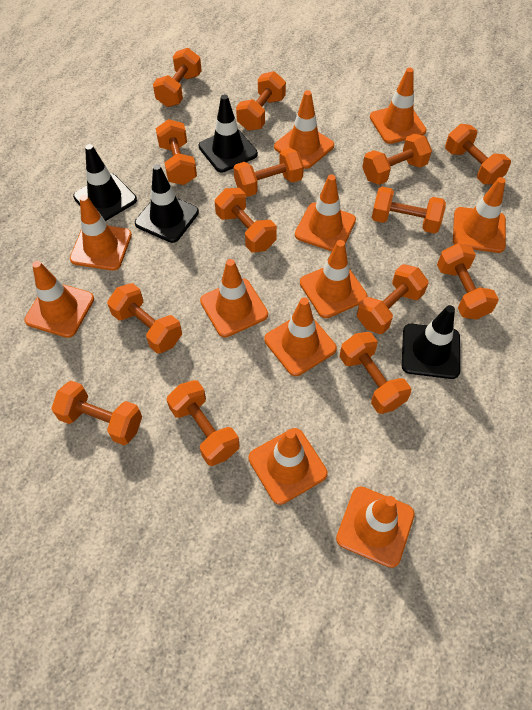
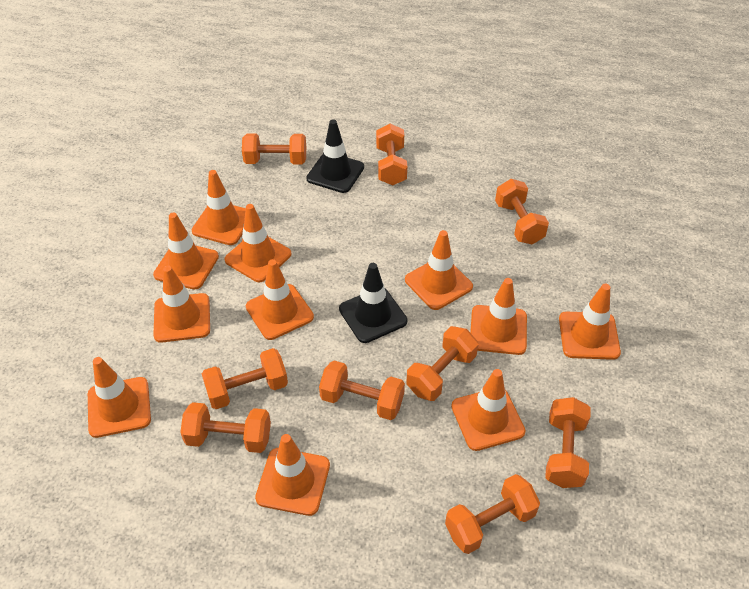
black traffic cone: [73,144,137,221] [135,164,199,243] [199,94,258,172] [402,305,460,379] = 4 -> [306,120,364,193] [339,263,408,343] = 2
orange dumbbell: [51,381,142,445] [107,283,182,354] [153,48,202,107] [156,119,197,185] [167,380,239,466] [215,188,277,252] [234,148,304,197] [236,71,286,131] [340,332,411,414] [357,264,428,334] [362,134,432,185] [372,187,446,234] [437,243,499,320] [445,124,511,185] = 14 -> [180,402,271,453] [202,348,288,409] [242,133,306,164] [319,361,405,420] [376,124,407,185] [406,326,478,401] [445,474,540,554] [495,179,549,244] [545,397,591,488] = 9

